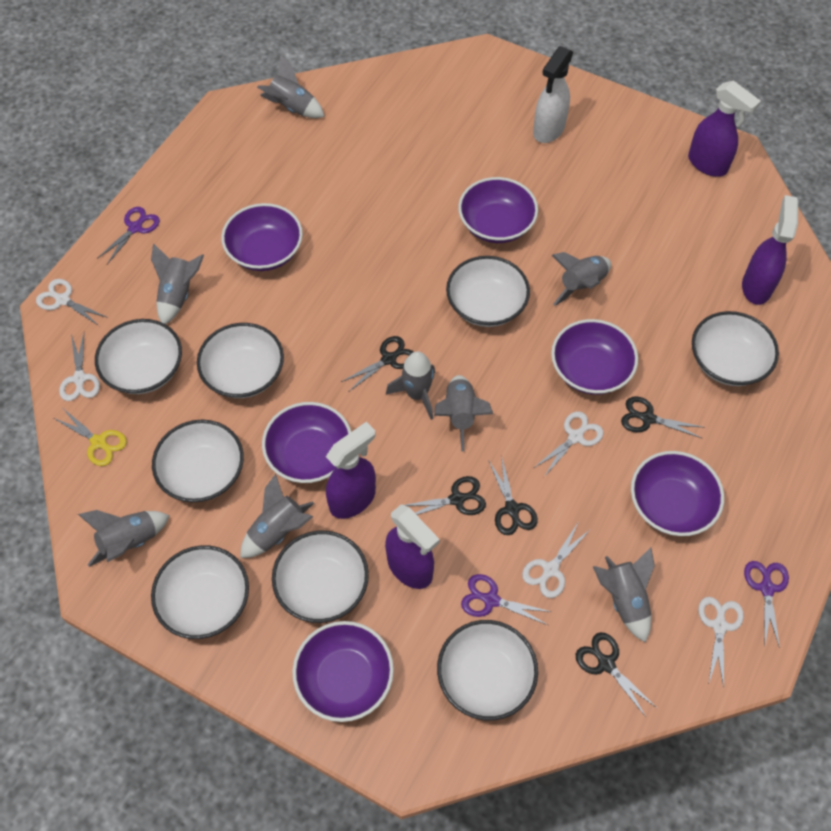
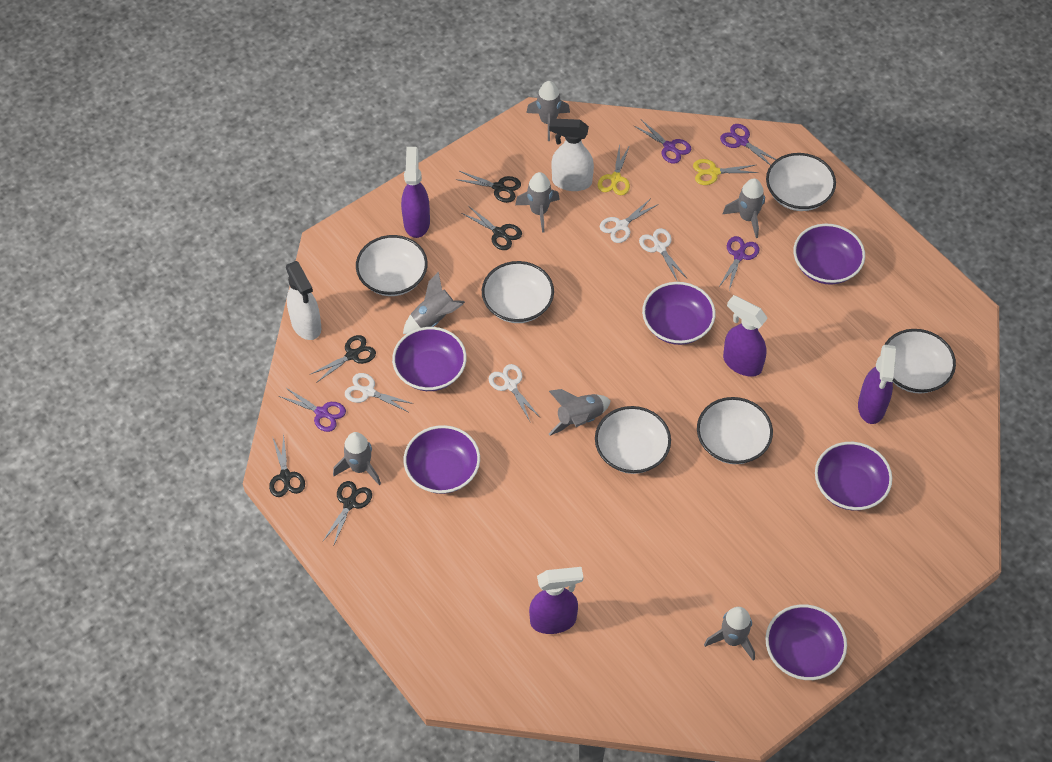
grey rocket: [78,510,170,567] [151,243,204,324] [240,474,314,558] [257,55,325,118] [386,351,435,420] [434,375,493,452] [552,252,611,306] [593,547,655,642] = 8 -> [333,432,381,485] [403,271,465,334] [515,172,560,233] [526,81,570,141] [549,389,611,436] [704,607,755,661] [723,178,765,238] = 7
purple scissors: [97,207,160,264] [461,574,552,625] [744,561,789,648] = 3 -> [279,387,346,432] [634,120,692,164] [718,236,760,290] [720,124,776,166] = 4
white bowl: [95,319,182,394] [151,545,249,639] [152,420,244,502] [197,323,284,398] [272,531,369,623] [437,620,538,720] [446,256,530,327] [692,311,779,386] = 8 -> [356,235,428,296] [482,261,554,323] [595,406,671,474] [697,397,773,464] [766,153,836,211] [884,329,956,394] = 6
white scissors: [36,279,108,326] [59,333,100,401] [522,523,591,598] [534,411,603,477] [698,597,744,688] = 5 -> [345,373,414,412] [489,364,540,421] [600,198,659,243] [639,228,688,282] = 4
white spray bottle: [533,46,573,143] = 1 -> [286,261,321,340] [549,119,594,191] = 2
yellow scissors: [54,410,127,466] = 1 -> [598,143,630,195] [693,159,759,185] = 2

